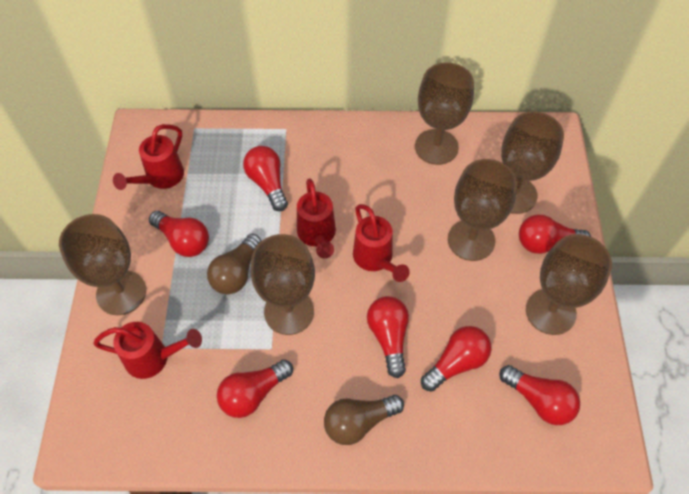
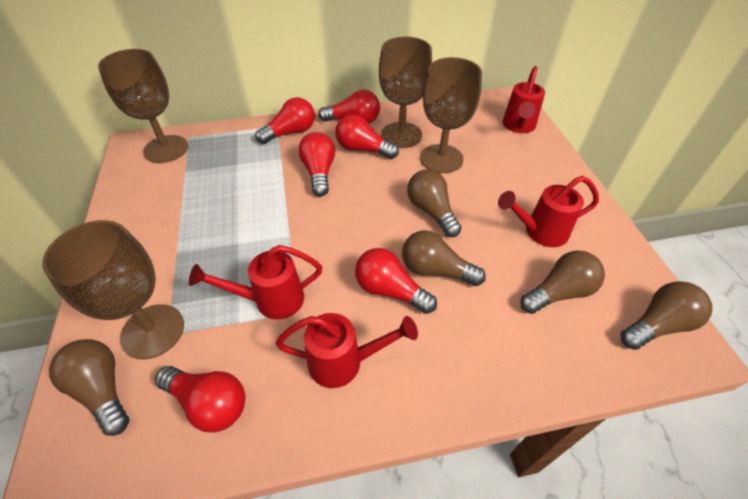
brown goblet: [59,214,146,315] [251,234,315,335] [415,62,474,165] [448,159,517,261] [501,111,564,214] [526,234,612,335] = 6 -> [42,220,184,359] [98,49,188,163] [379,37,432,148] [420,57,482,173] = 4
brown light bulb: [207,234,261,294] [324,395,404,445] = 2 -> [49,339,130,436] [402,230,486,286] [407,169,462,237] [520,250,605,314] [620,281,712,350] = 5
red light bulb: [149,211,209,257] [217,360,293,418] [243,146,288,211] [367,296,409,378] [421,326,491,392] [499,365,580,425] [519,215,591,254] = 7 -> [155,366,245,433] [255,97,315,144] [298,132,335,196] [318,90,380,124] [335,114,399,159] [355,248,437,314] = 6

